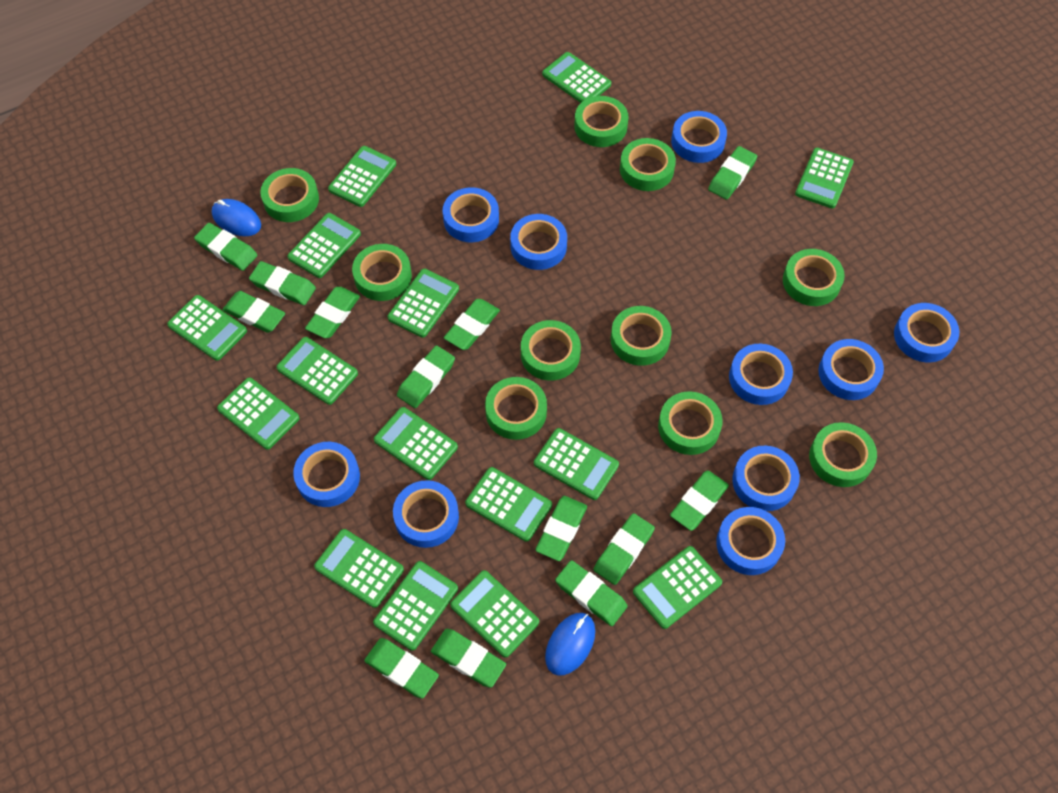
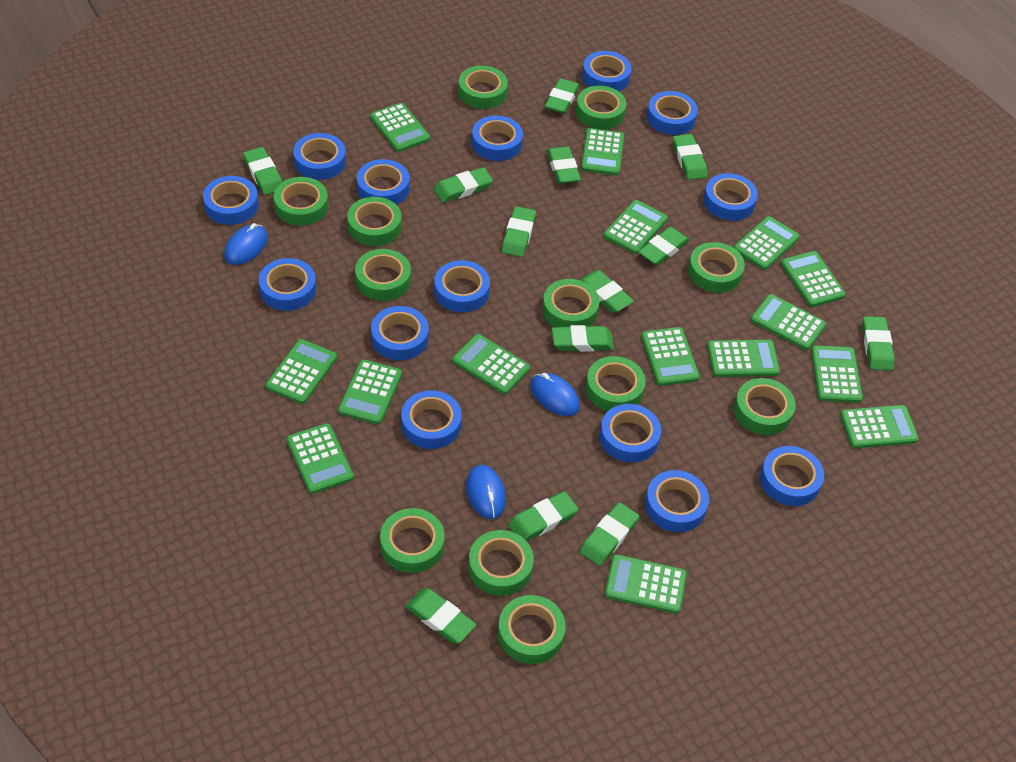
blue mouse: [212,199,261,236] [545,613,595,676] = 2 -> [224,223,268,265] [466,465,506,519] [530,373,580,416] = 3
blue tape: [293,442,360,507] [393,480,459,548] [443,187,499,242] [510,214,567,270] [671,111,727,163] [716,507,785,575] [729,344,793,405] [732,446,800,511] [818,339,884,400] [894,303,959,362] = 10 -> [203,176,259,225] [259,258,316,311] [293,133,346,180] [357,159,410,205] [371,306,429,361] [401,390,462,449] [434,260,490,313] [472,116,523,161] [582,51,632,91] [600,404,661,462] [645,470,709,532] [647,91,698,135] [703,173,758,221] [760,446,824,506] = 14
green tape: [260,168,319,222] [352,244,412,301] [485,377,547,440] [521,320,581,381] [574,96,628,147] [611,306,672,366] [620,138,676,191] [658,391,723,455] [783,249,845,306] [809,422,877,487] = 10 -> [274,177,328,226] [347,197,402,246] [355,249,411,301] [380,508,445,573] [458,66,508,109] [468,530,534,596] [498,595,566,664] [542,279,599,327] [576,85,626,129] [586,356,646,411] [688,242,745,293] [734,378,796,435] = 12

